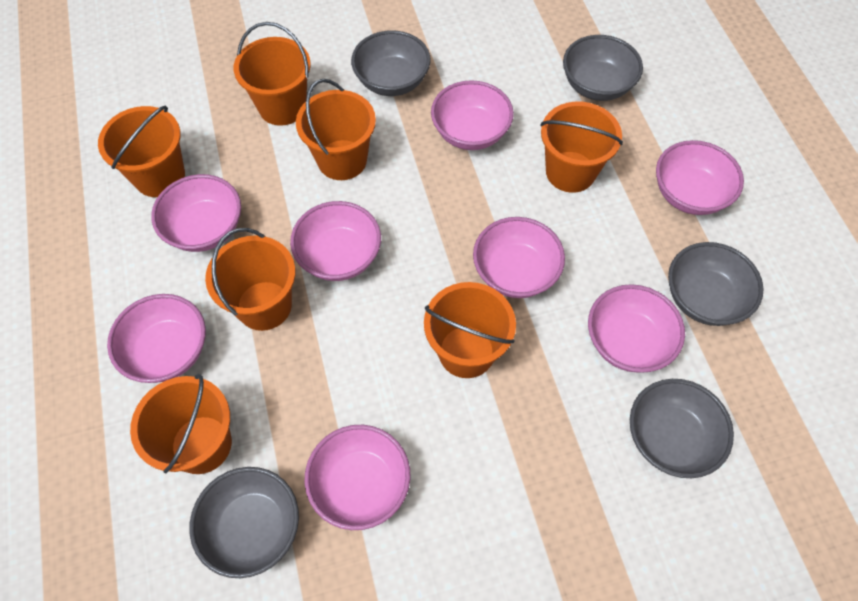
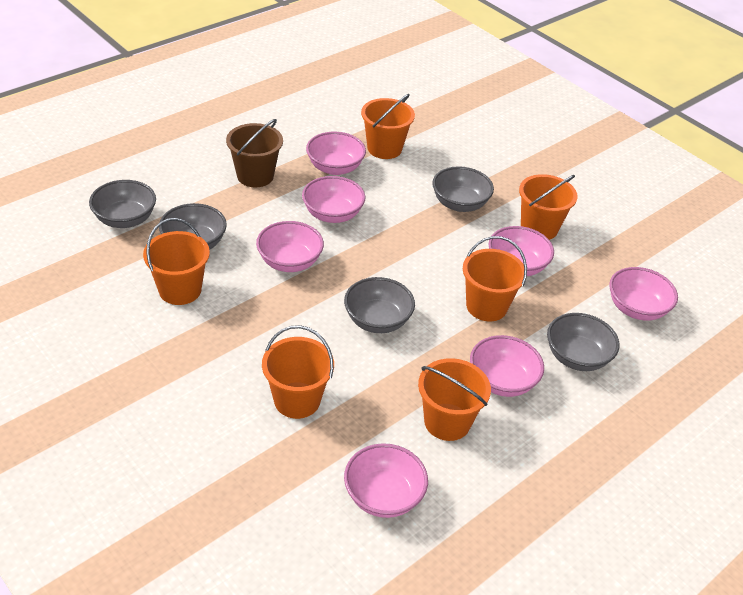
brown bucket: none = 0 -> [226,119,283,187] = 1
orange bucket: [98,105,185,197] [130,374,232,474] [205,228,295,331] [234,22,311,126] [296,79,376,180] [424,282,516,378] [540,102,623,193] = 7 -> [143,218,210,305] [262,325,334,419] [361,94,415,159] [418,358,491,441] [463,236,527,321] [519,174,578,240] = 6
pink bowl: [107,294,206,383] [151,174,241,252] [290,201,381,281] [304,425,411,530] [431,80,514,150] [473,217,565,298] [588,284,685,373] [656,140,744,215] = 8 -> [256,221,324,272] [302,176,365,223] [306,132,366,175] [344,443,428,518] [470,335,544,397] [489,226,554,276] [609,267,678,321] = 7

